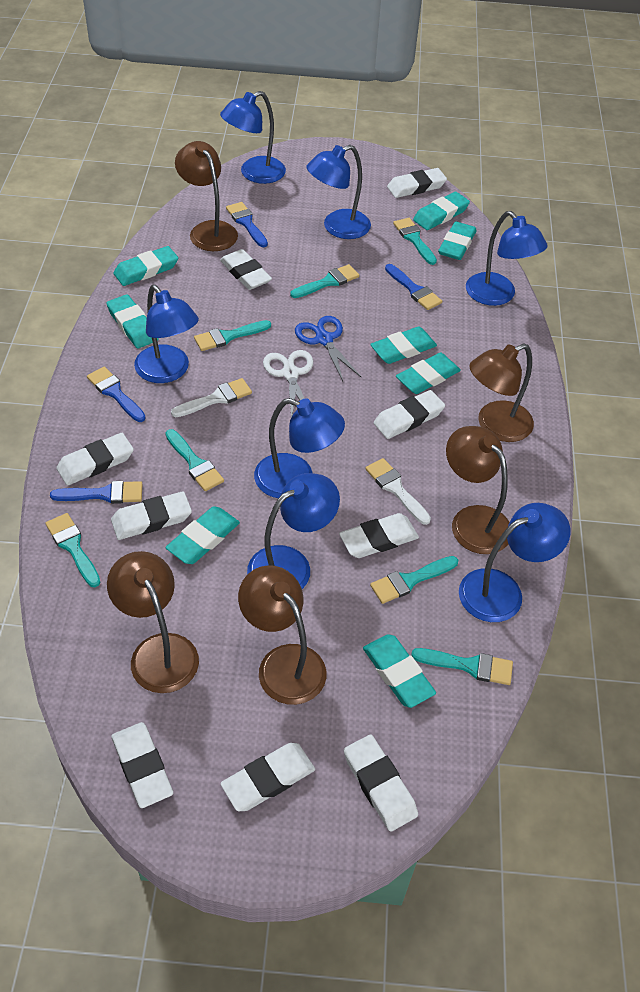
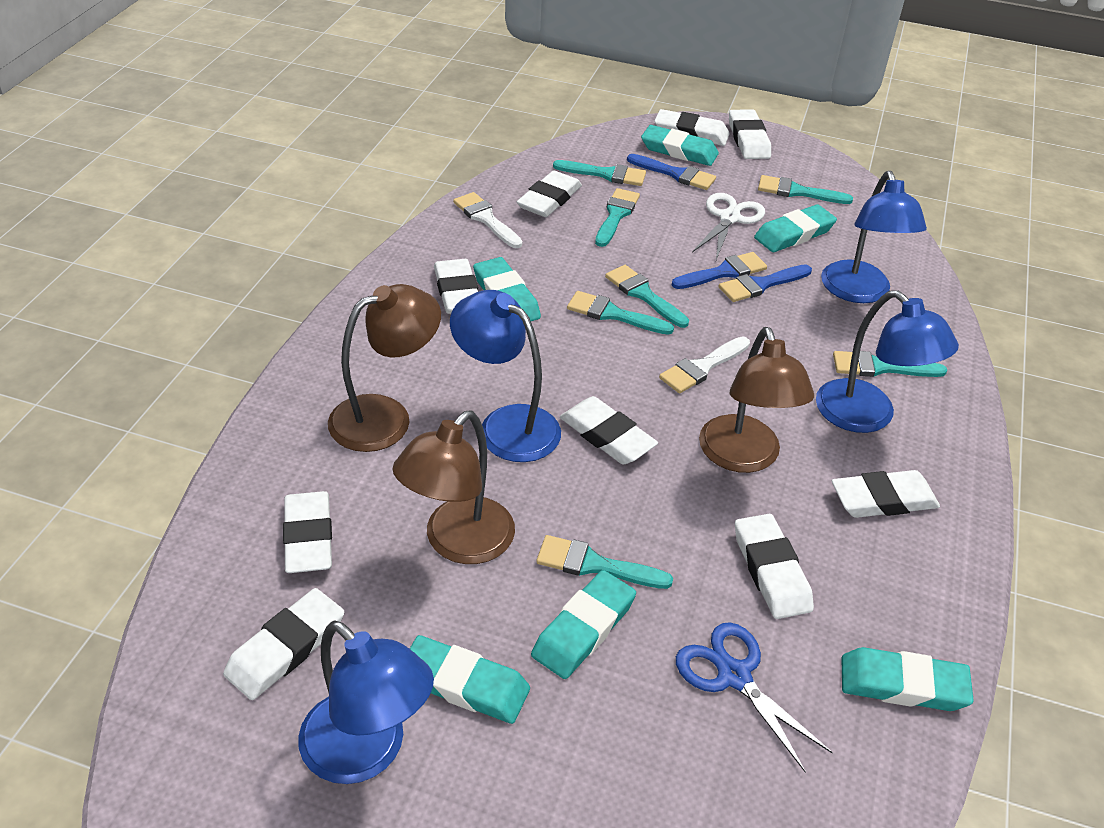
blue brush: [50,481,142,504] [87,367,146,422] [226,202,268,247] [385,264,442,310] = 4 -> [627,154,716,190] [672,252,767,289] [718,264,812,302] = 3
blue lamp: [134,285,199,383] [220,91,286,184] [247,473,340,589] [254,398,345,498] [307,145,371,239] [459,503,571,622] [466,211,547,306] = 7 -> [298,620,434,784] [450,290,561,462] [816,290,959,433] [821,171,927,303] = 4
brown lamp: [107,551,199,693] [175,141,238,251] [238,565,326,705] [446,426,510,554] [469,343,534,442] = 5 -> [328,284,441,452] [393,411,515,564] [699,327,814,473] = 3
turquoise eraser: [107,294,159,348] [113,246,178,286] [165,506,240,564] [363,634,436,708] [370,327,437,364] [396,353,461,394] [413,192,470,230] [438,221,477,260] = 8 -> [410,635,530,724] [473,257,541,321] [531,570,636,679] [641,125,719,166] [754,204,837,252] [841,647,974,711] = 6

